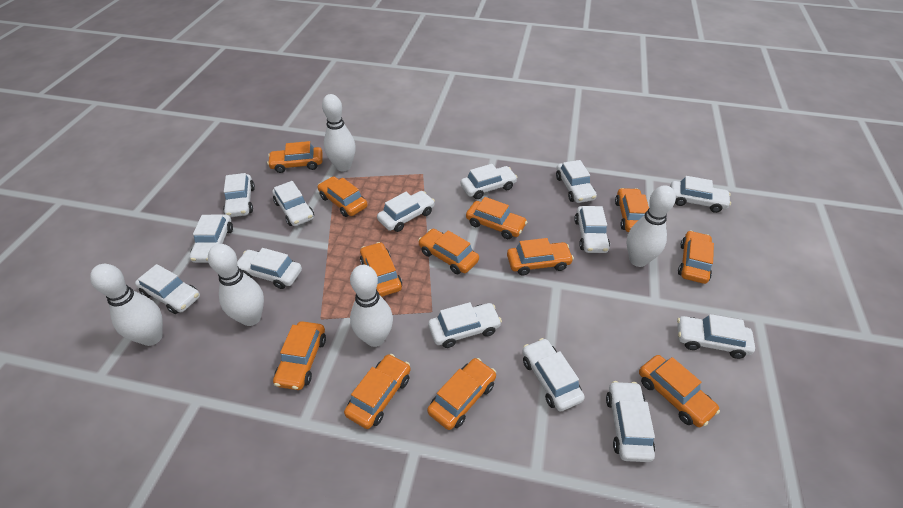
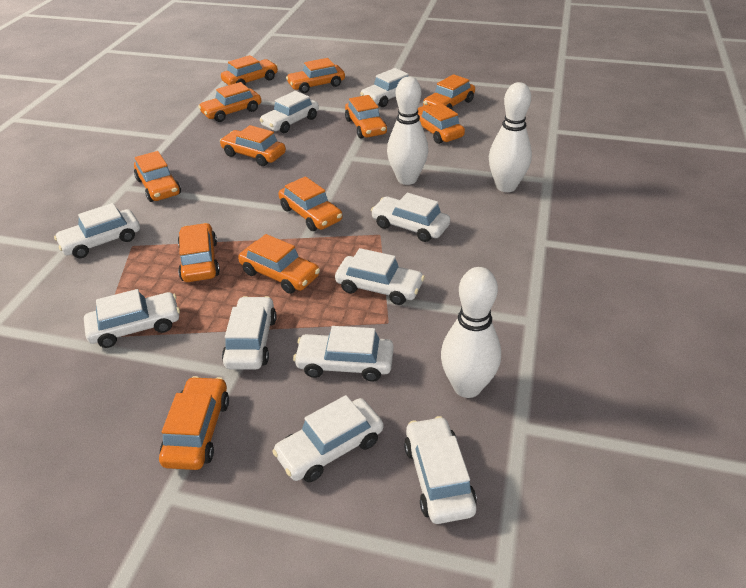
white bowling pin: [90,264,163,346] [208,244,264,326] [322,94,356,171] [350,265,393,347] [626,185,676,267] = 5 -> [387,77,428,185] [441,267,501,398] [489,82,532,192] = 3
white car: [135,264,200,314] [189,215,233,263] [223,173,255,217] [237,248,302,289] [272,181,314,226] [377,191,435,232] [428,302,502,348] [461,164,518,199] [522,338,585,412] [556,160,597,203] [574,206,610,253] [606,381,655,462] [670,176,731,213] [677,314,755,359] = 14 -> [54,203,140,258] [84,289,180,348] [222,296,277,370] [260,91,319,133] [272,395,383,482] [293,326,394,382] [335,248,425,305] [360,68,409,107] [371,193,450,242] [404,416,477,524] = 10

